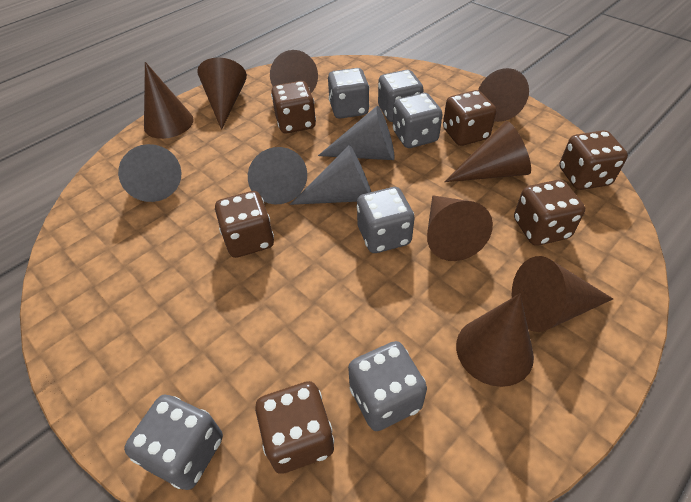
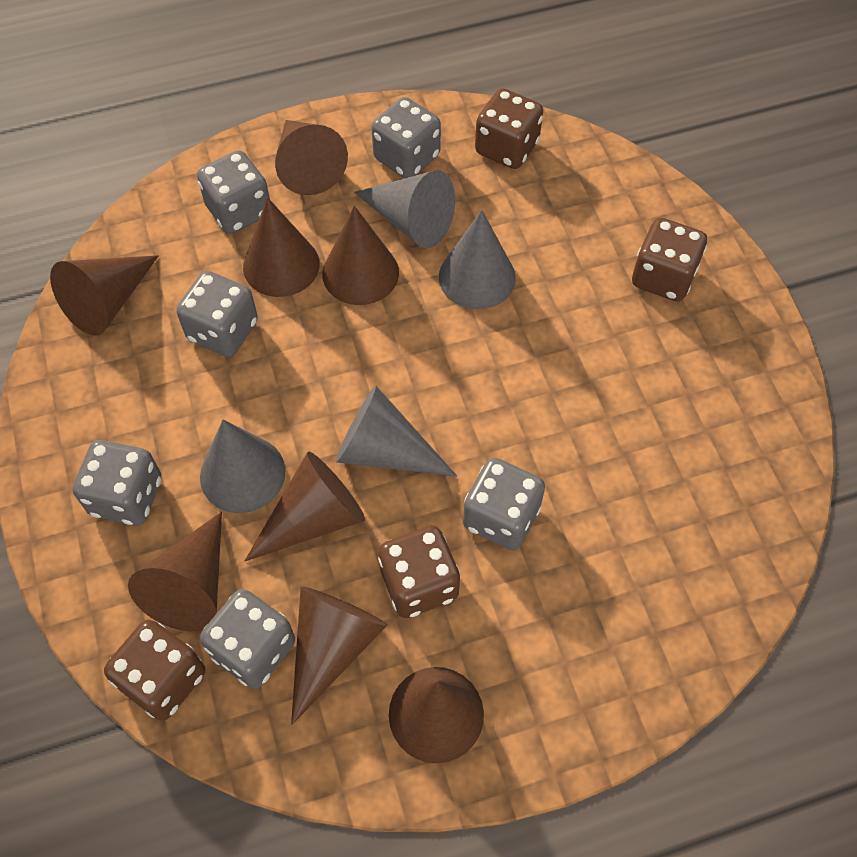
brown dice: [215,191,274,258] [255,381,334,474] [271,81,316,133] [443,90,497,146] [514,180,585,246] [559,130,628,190] = 6 -> [104,620,205,720] [378,525,460,618] [475,88,543,169] [632,218,707,301] = 4

